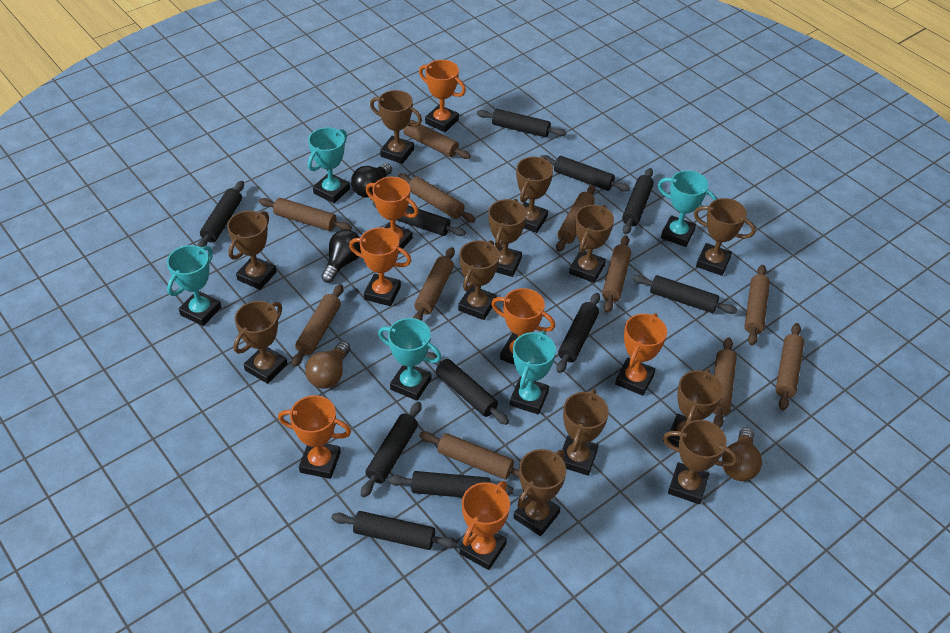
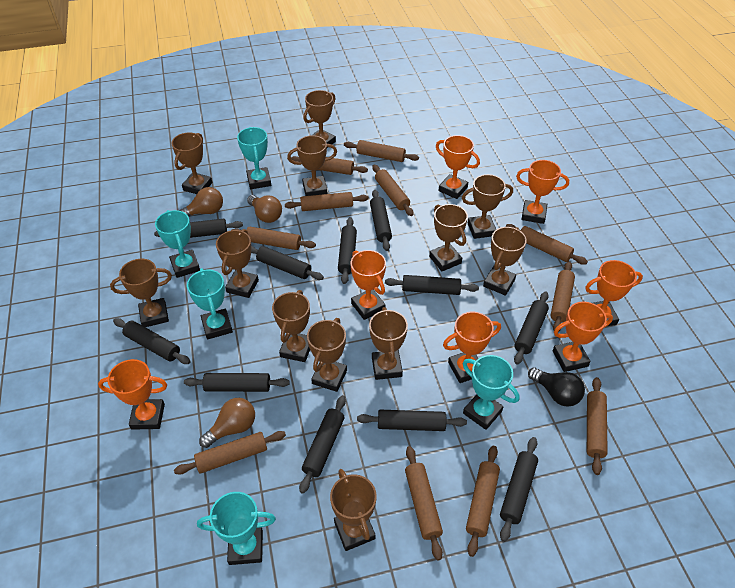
black light bulb: [321,230,361,283] [351,163,392,198] = 2 -> [528,367,585,407] = 1
brown light bulb: [305,341,350,389] [722,427,762,481] = 2 -> [178,187,223,217] [199,398,255,448] [247,195,282,223] = 3

